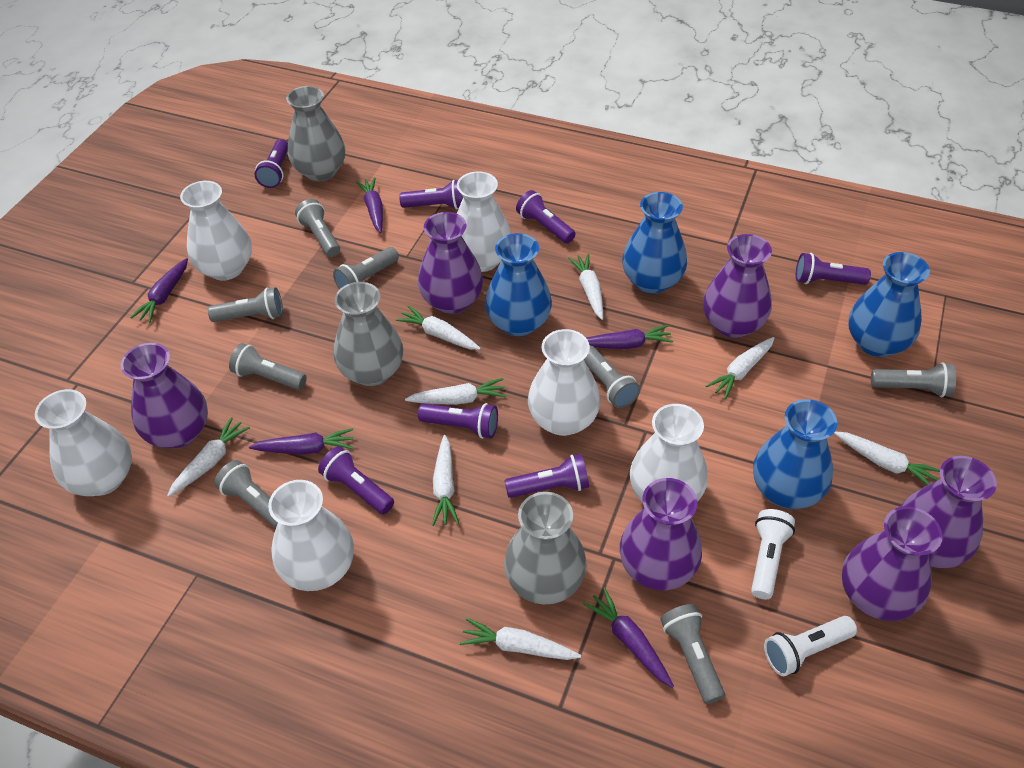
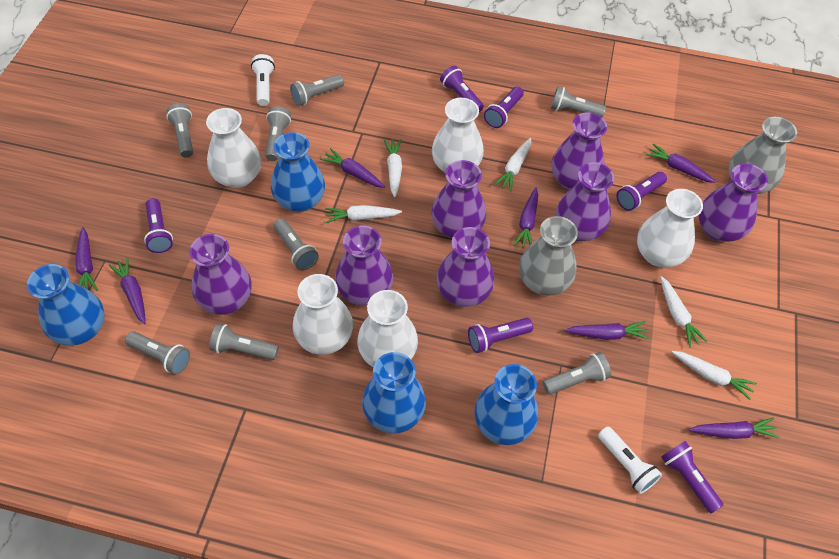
grey vase: [286,86,345,181] [334,282,403,386] [504,492,587,605] = 3 -> [519,216,578,296] [729,117,797,194] = 2
purple carrot: [130,258,188,323] [249,428,353,455] [356,177,383,233] [583,588,674,688] [587,325,673,349] = 5 -> [75,227,98,291] [109,257,146,324] [320,148,385,188] [514,187,538,247] [565,321,649,340] [646,144,716,183] [689,418,780,439] = 7
purple flashlight: [255,139,288,188] [318,446,394,514] [399,180,463,209] [418,403,498,439] [504,454,589,498] [516,190,576,243] [796,253,871,285] = 7 -> [144,198,173,253] [440,66,484,112] [468,318,533,353] [484,86,524,128] [616,172,667,211] [661,441,723,513] = 6
purple vase: [121,343,208,448] [418,212,483,314] [620,478,702,590] [703,234,772,338] [842,506,943,621] [900,456,997,568] = 6 -> [189,234,252,315] [335,225,393,306] [432,160,486,238] [437,227,494,307] [552,112,607,190] [556,162,614,241] [699,164,768,242] = 7
white carrot: [167,417,250,497] [396,306,481,350] [405,378,506,405] [432,435,459,526] [459,618,581,660] [568,254,603,320] [706,337,774,399] [834,431,940,485] = 8 -> [325,205,402,223] [384,139,402,197] [494,138,531,191] [660,276,708,347] [672,351,757,400] = 5
white vase: [35,389,132,496] [180,181,252,281] [268,480,354,591] [457,171,511,272] [528,329,600,436] [630,404,708,503] = 6 -> [206,108,261,188] [293,274,353,355] [357,290,418,367] [432,98,484,172] [637,189,703,267] = 5

